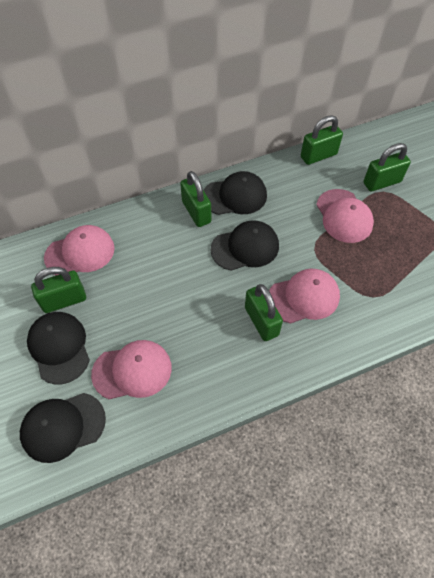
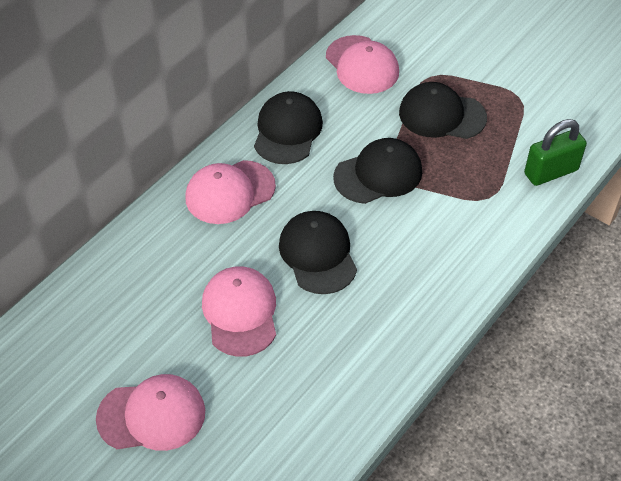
green padlock: [31,267,86,313] [180,171,211,227] [245,284,283,341] [301,115,343,165] [363,143,411,192] = 5 -> [524,119,587,186] = 1

